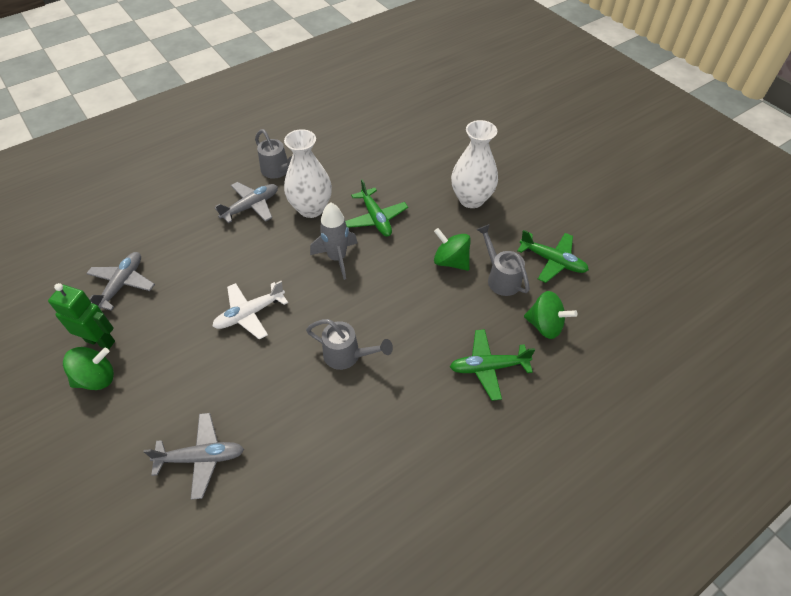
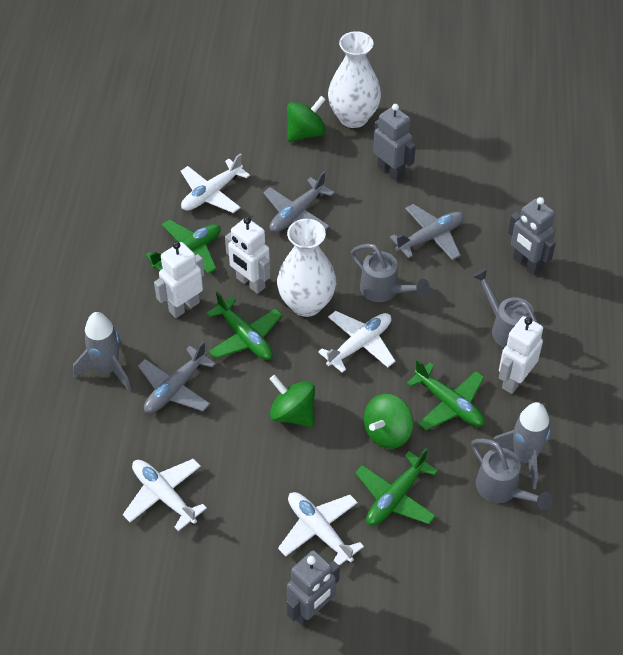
green plane: [345,179,408,237] [450,329,535,401] [517,230,589,283] = 3 -> [145,220,221,274] [206,291,282,360] [355,448,438,526] [407,359,485,430] = 4
green robot: [48,283,115,349] = 1 -> none = 0
grey robot: none = 0 -> [287,550,340,627] [373,104,416,182] [508,197,556,275] = 3
grey rocket: [310,202,357,280] = 1 -> [73,312,131,391] [490,402,552,490] = 2
white plane: [212,281,288,340] = 1 -> [123,459,207,531] [181,153,250,213] [278,492,364,566] [318,311,395,373] = 4
white robot: none = 0 -> [154,241,204,318] [225,217,270,294] [499,316,543,394] = 3

